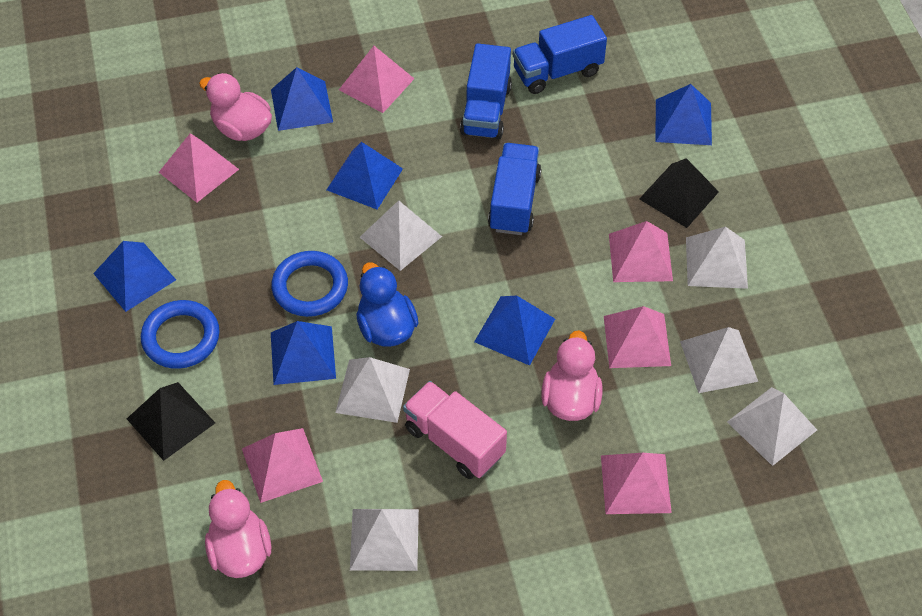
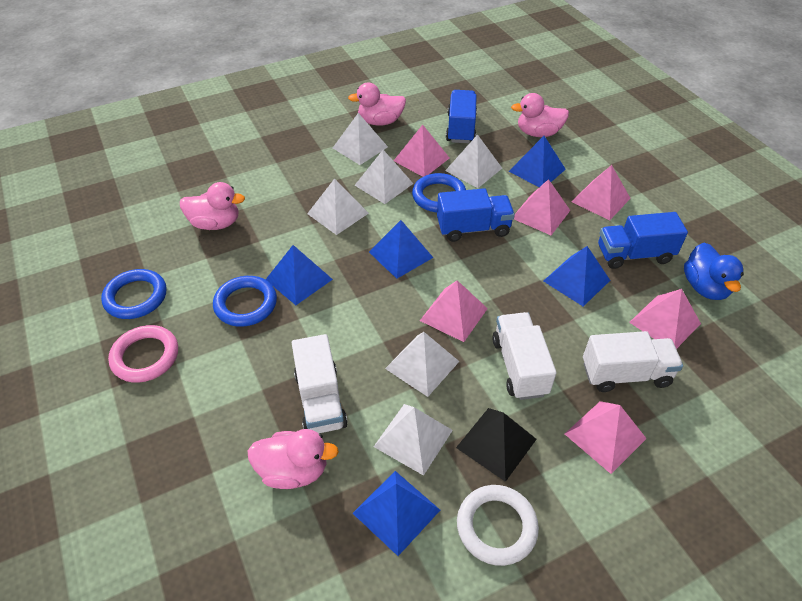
black pyramid: [127,382,215,461] [639,158,719,228] = 2 -> [456,408,537,482] = 1
blue pyramid: [93,241,176,312] [271,67,333,131] [271,321,336,385] [327,142,403,209] [474,296,555,366] [655,84,712,145] = 6 -> [265,245,333,305] [353,471,440,556] [369,220,433,279] [509,136,566,187] [544,246,610,307] = 5
blue ring: [141,300,220,369] [271,251,348,317] = 2 -> [101,269,166,319] [213,276,277,327] [412,173,466,212] = 3
pink duck: [199,73,272,141] [205,480,271,578] [541,330,602,421] = 3 -> [180,182,245,230] [248,429,339,489] [348,82,406,126] [511,93,569,137] = 4
pink ring: none = 0 -> [108,325,178,383] = 1
pink truck: [403,381,507,479] = 1 -> none = 0
white ring: none = 0 -> [457,485,539,566] = 1
white truck: none = 0 -> [292,334,348,434] [492,312,557,400] [583,331,683,392] = 3

